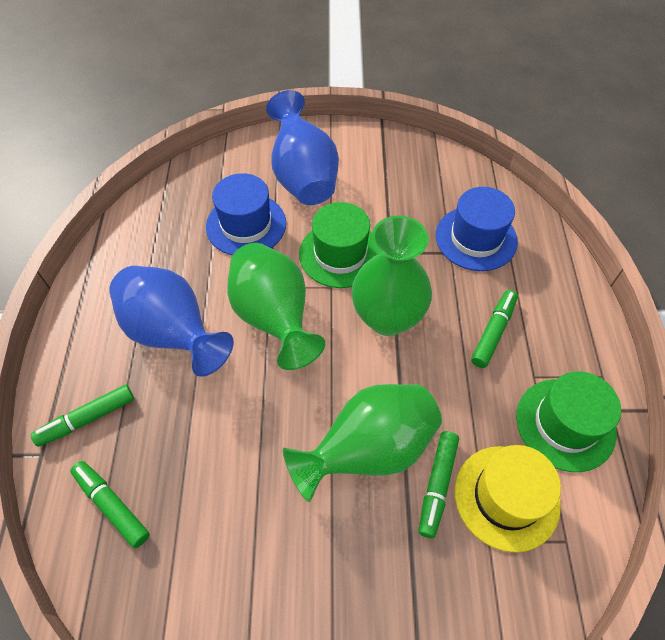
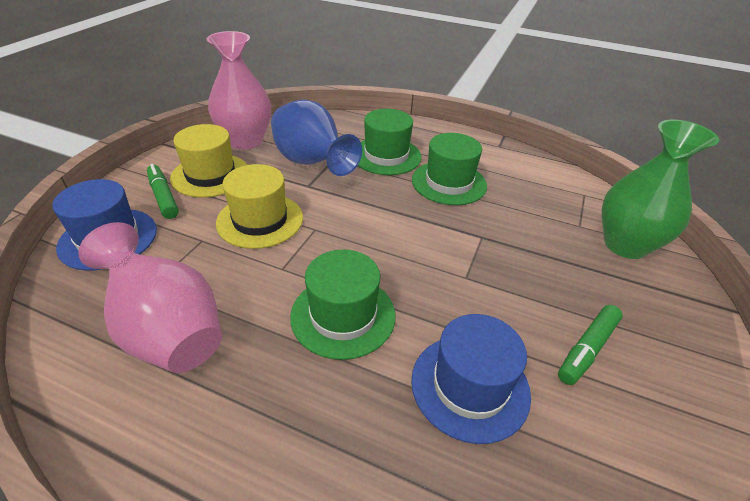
blue vase: [109,266,234,377] [266,90,339,205] = 2 -> [271,100,362,176] = 1
green hat: [299,202,380,288] [516,371,621,472] = 2 -> [290,249,395,360] [358,109,422,175] [412,133,487,205] = 3
green marker: [31,385,134,447] [70,461,150,548] [419,431,459,538] [471,290,518,368] = 4 -> [147,164,179,219] [558,305,623,385] = 2
green vase: [227,243,325,370] [283,384,442,502] [352,216,432,336] = 3 -> [602,120,719,259] = 1
pink vase: none = 0 -> [78,222,222,373] [207,31,271,149] = 2
yellow hat: [455,445,561,553] = 1 -> [170,124,247,198] [216,164,303,249] = 2

